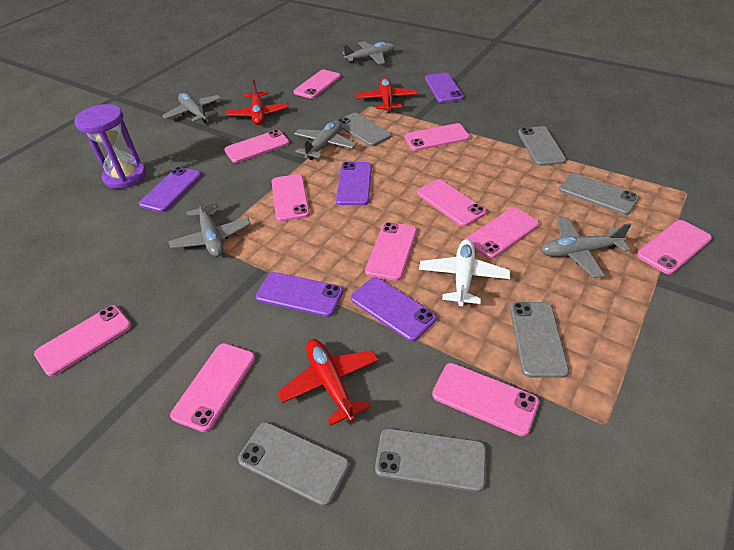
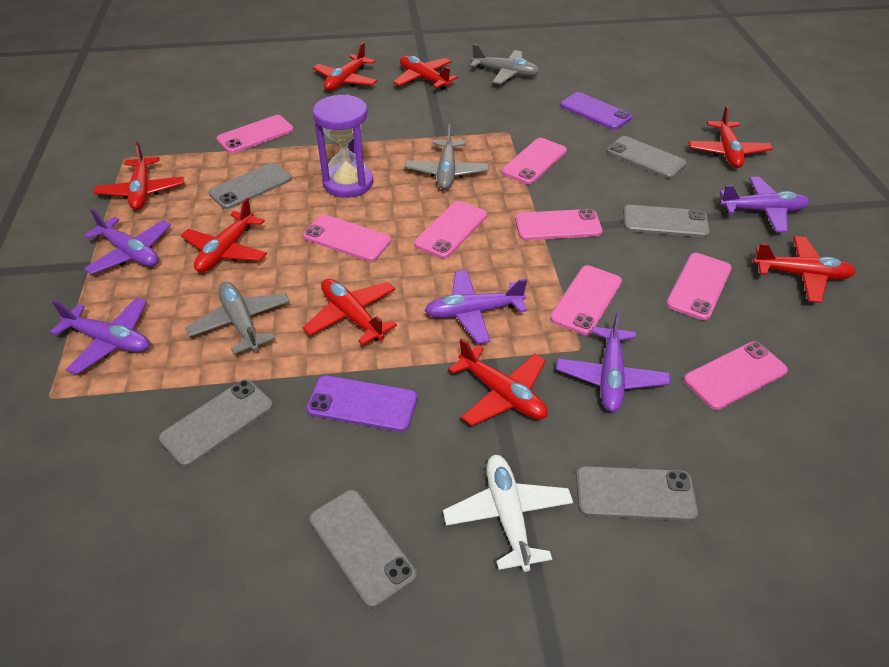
grey plane: [162,93,222,123] [169,193,251,257] [294,120,356,160] [342,41,394,65] [541,217,631,278] = 5 -> [185,282,290,354] [405,124,489,190] [470,44,540,84] = 3
pink phone: [34,305,132,376] [170,343,256,432] [224,130,289,163] [272,174,310,222] [293,70,341,99] [365,222,417,281] [404,123,470,151] [417,179,486,227] [432,363,539,436] [466,208,539,259] [637,220,712,274] = 11 -> [217,115,294,153] [303,214,391,262] [414,201,487,259] [501,138,567,184] [515,209,602,240] [550,265,622,335] [666,253,732,320] [684,341,788,410] = 8
purple phone: [139,167,201,212] [256,272,343,317] [336,162,372,205] [351,277,437,341] [425,72,464,103] = 5 -> [306,375,417,432] [560,92,632,130] = 2
purple plane: none = 0 -> [50,298,150,374] [84,208,171,274] [424,270,527,344] [556,311,670,412] [720,177,810,232] = 5
red plane: [226,80,289,125] [277,339,379,426] [356,78,417,113] = 3 -> [94,142,184,210] [181,198,267,272] [302,279,397,345] [313,42,377,91] [393,56,458,90] [448,338,548,426] [688,105,773,168] [753,236,856,303] = 8

